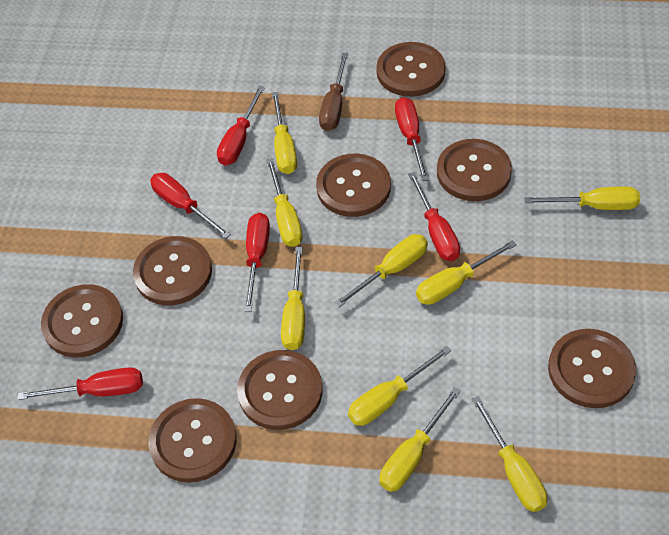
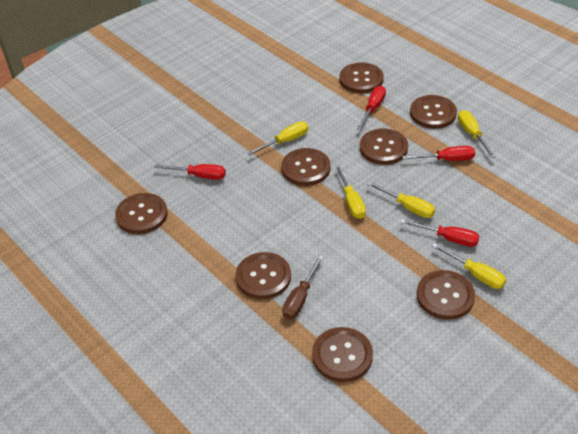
red screwdriver: [18,367,143,400] [150,173,231,238] [217,86,265,166] [244,213,270,312] [395,97,429,181] [408,172,460,261] = 6 -> [154,164,226,180] [357,86,386,130] [400,219,479,247] [402,146,475,161] = 4
yellow screwdriver: [266,158,303,247] [272,92,297,174] [281,247,305,350] [334,234,428,308] [348,346,451,426] [379,387,461,492] [416,240,517,305] [472,396,547,512] [524,186,640,210] = 9 -> [248,122,308,155] [335,165,366,219] [367,181,435,218] [432,243,506,289] [458,110,496,158] = 5

